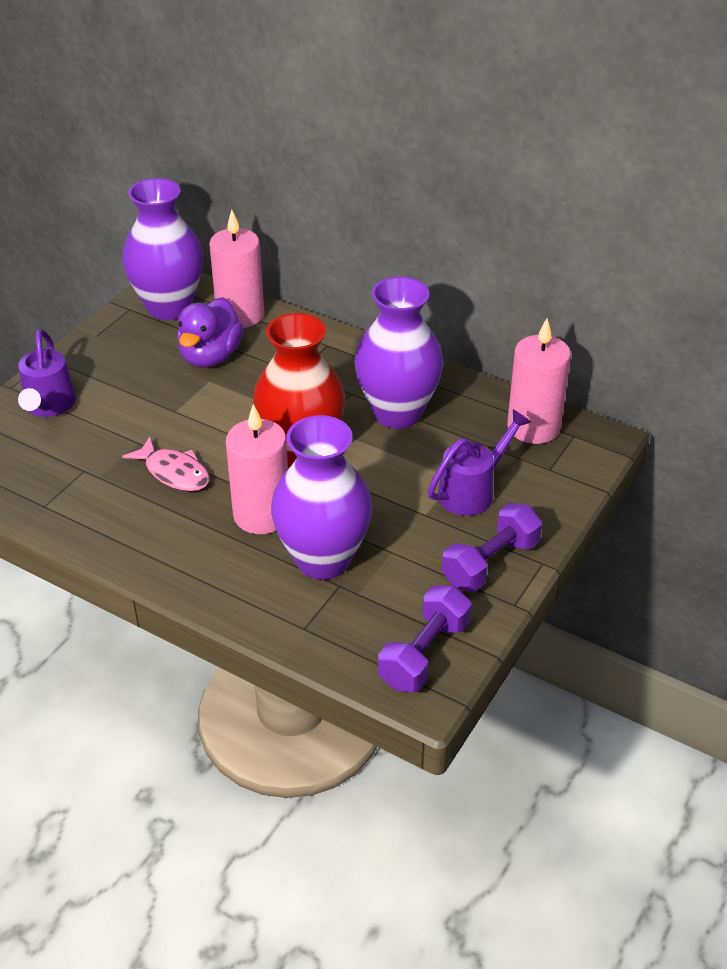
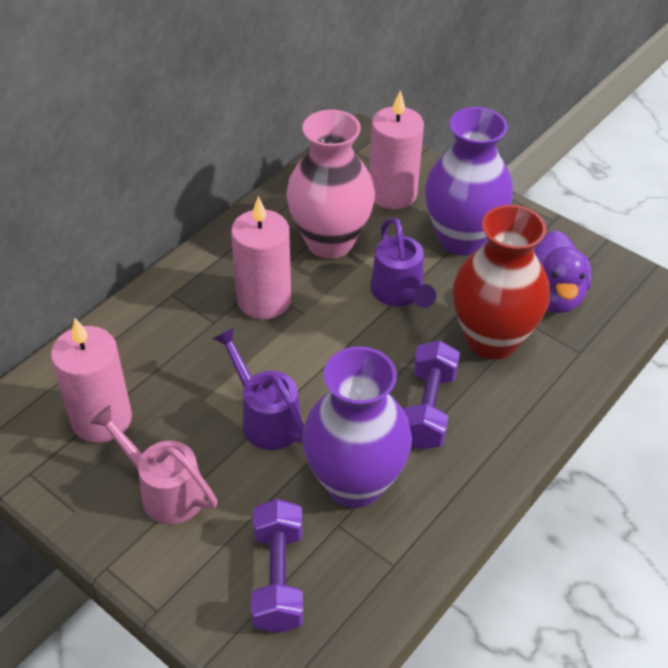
pink fish: [122,437,209,491] = 1 -> none = 0
pink vase: none = 0 -> [286,110,375,259] = 1
pink watering can: none = 0 -> [90,405,218,524] = 1
purple vase: [122,178,203,320] [271,415,373,580] [354,277,444,429] = 3 -> [302,346,412,508] [425,107,513,255] = 2

